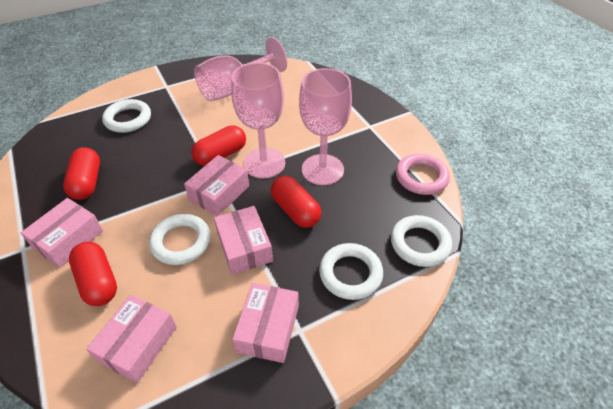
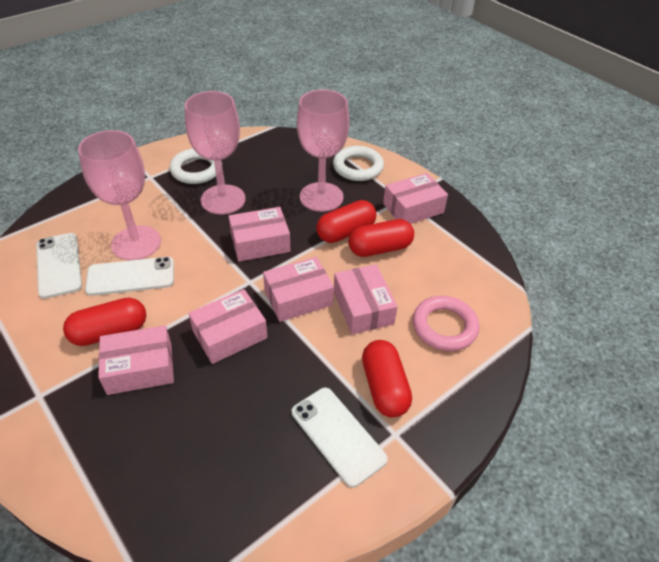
pink box: [21,198,103,268] [86,295,177,383] [184,155,249,216] [214,206,273,275] [232,283,299,363] = 5 -> [98,325,174,395] [189,289,268,364] [228,207,291,262] [263,257,334,322] [334,264,398,334] [383,173,448,224] = 6
white phone: none = 0 -> [36,233,82,299] [85,257,174,296] [292,388,388,488] = 3
white ring: [102,99,151,133] [149,214,211,265] [319,243,383,300] [391,215,452,267] = 4 -> [169,148,222,184] [333,146,384,181] = 2

